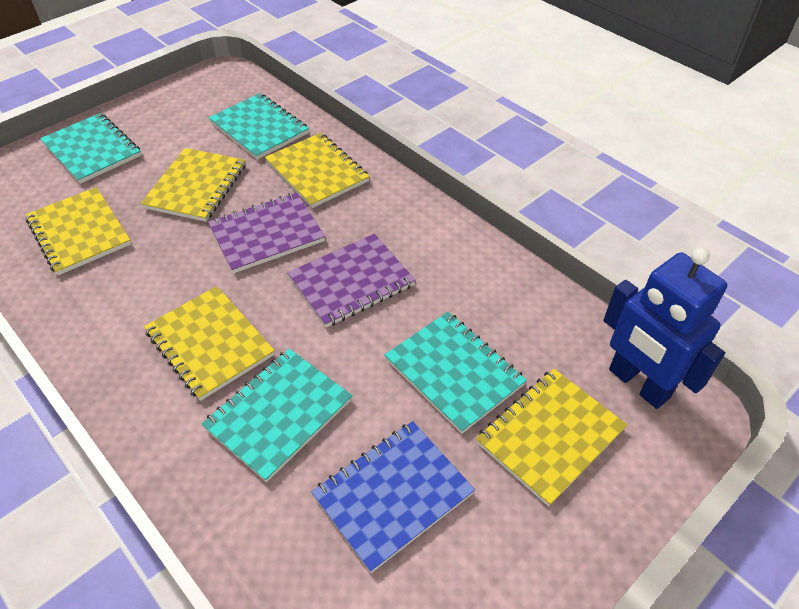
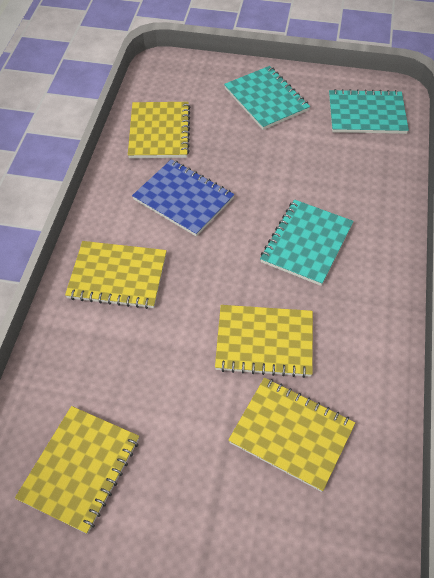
blue robot: [603,248,727,409] = 1 -> none = 0
purple notebook: [208,193,325,273] [287,234,416,328] = 2 -> none = 0
turquoise notebook: [40,113,141,184] [202,349,352,482] [209,93,309,160] [385,312,527,434] = 4 -> [224,66,310,130] [260,199,354,286] [329,89,409,134] = 3

